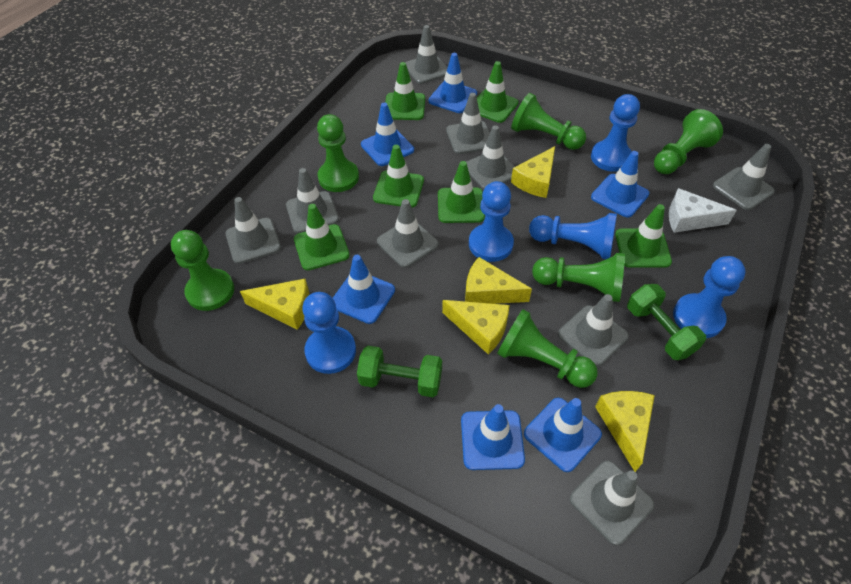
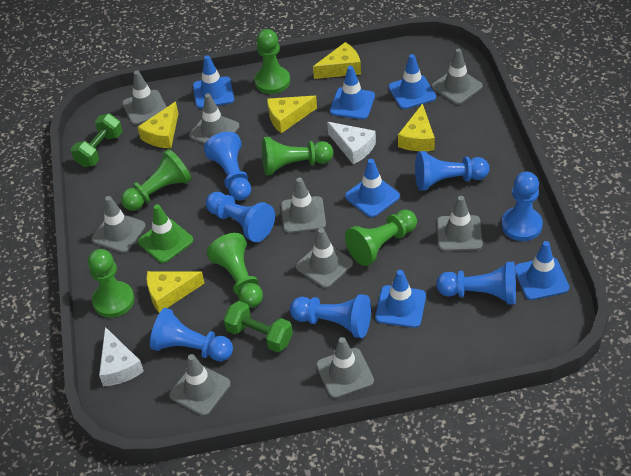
blue pawn: [302,292,356,374] [469,181,514,262] [529,213,617,259] [591,94,640,172] [673,256,746,338] = 5 -> [150,308,233,361] [204,132,251,200] [206,192,275,242] [290,294,371,338] [415,151,489,191] [436,262,516,305] [501,172,543,241] = 7
green traffic cone: [294,204,350,270] [373,145,424,208] [385,62,425,120] [438,161,485,223] [477,61,518,123] [615,204,672,268] = 6 -> [138,204,193,263] = 1
white cheese: [669,188,737,233] = 1 -> [99,327,144,386] [327,122,376,164] = 2

